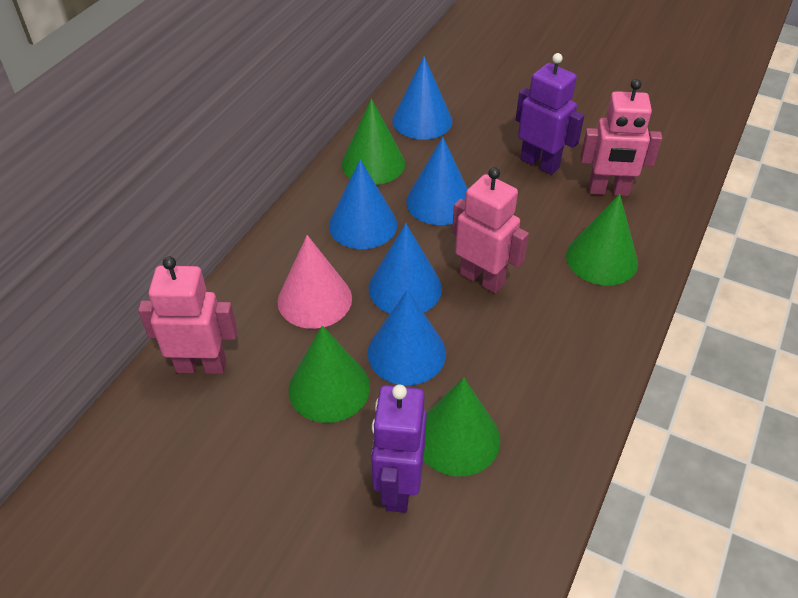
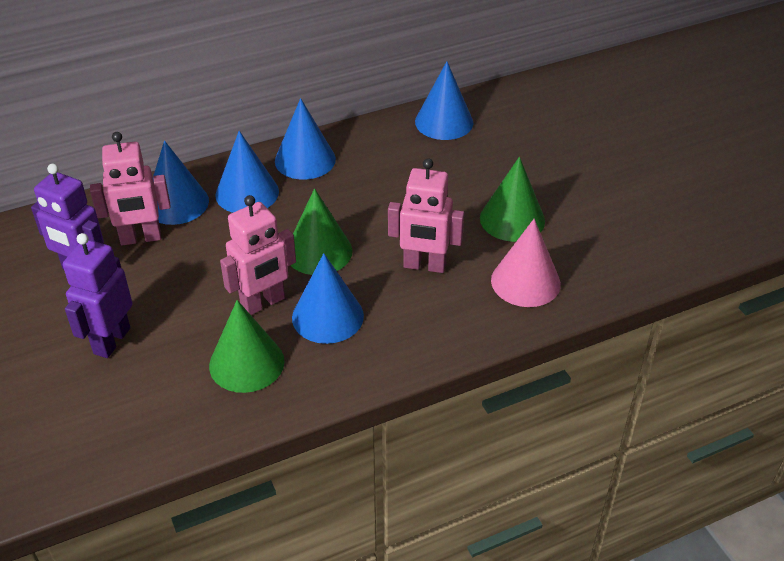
green cone: [288,326,370,423] [342,99,405,185] [423,378,500,476] [566,194,638,286] = 4 -> [209,300,284,393] [290,188,353,275] [480,157,545,242] = 3

